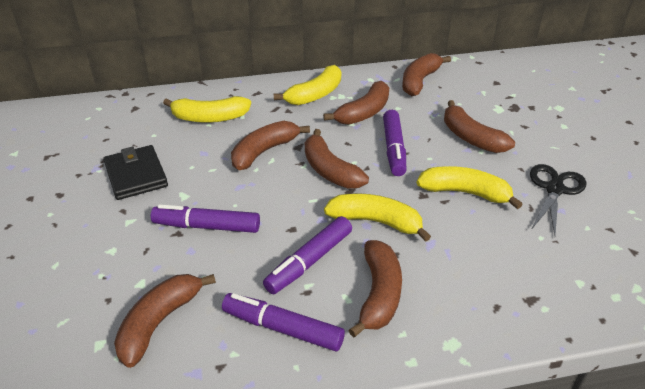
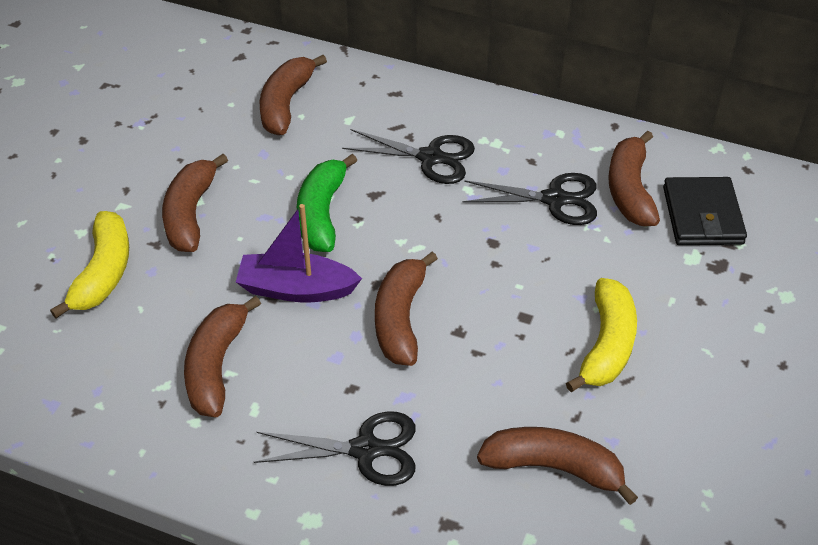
black scissors: [530,164,586,236] = 1 -> [254,411,416,486] [342,129,475,184] [462,173,597,225] = 3
brown banana: [114,274,216,368] [231,121,310,170] [305,129,369,189] [323,81,389,125] [349,240,402,337] [402,53,451,96] [444,100,515,153] = 7 -> [162,154,228,252] [184,296,261,417] [260,55,327,135] [375,252,438,366] [477,427,638,505] [608,131,660,227] = 6
green banana: none = 0 -> [297,154,358,252] = 1
purple boat: none = 0 -> [236,204,362,302] = 1
purple marker: [151,204,260,233] [222,293,345,351] [263,216,352,294] [383,110,406,176] = 4 -> none = 0
yellow banana: [163,96,251,123] [274,65,341,105] [324,193,431,242] [417,166,523,209] = 4 -> [50,211,129,318] [566,278,637,392] = 2

